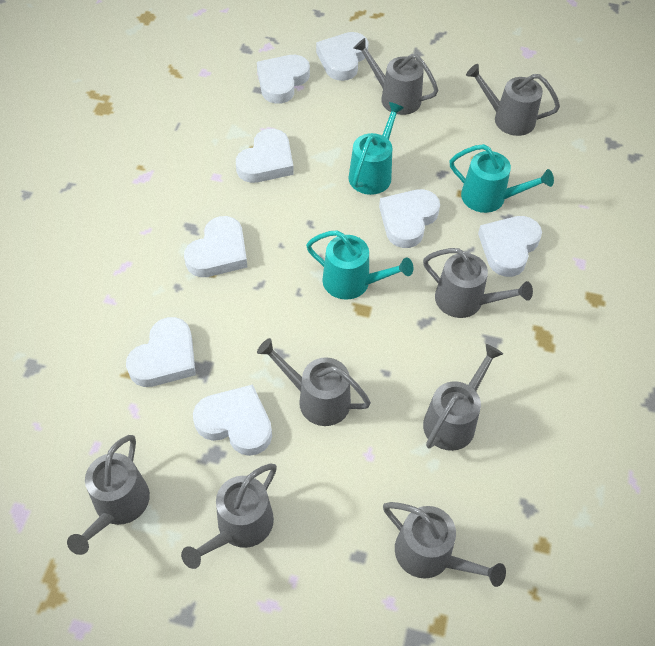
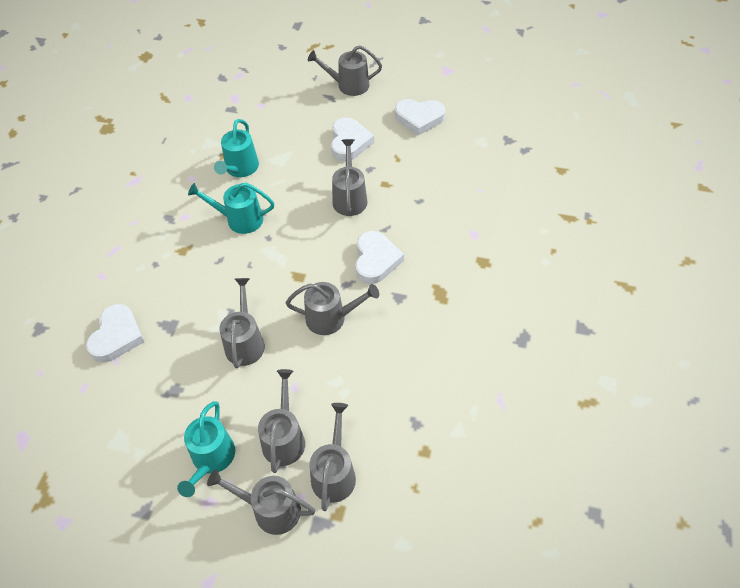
grey watering can: [67,435,150,555] [181,464,277,569] [257,338,371,426] [353,38,438,115] [383,502,506,587] [423,248,533,318] [423,344,503,451] [466,64,560,136] = 8 -> [207,469,315,535] [219,278,265,368] [258,369,305,473] [286,282,379,335] [308,45,382,96] [309,403,356,511] [332,139,368,216] = 7
white heart: [126,317,196,387] [184,216,247,277] [193,384,272,456] [236,129,294,183] [257,55,310,104] [316,32,369,81] [379,189,440,248] [478,216,542,277] = 8 -> [86,304,144,362] [331,117,374,161] [355,231,404,284] [395,99,446,136] = 4

